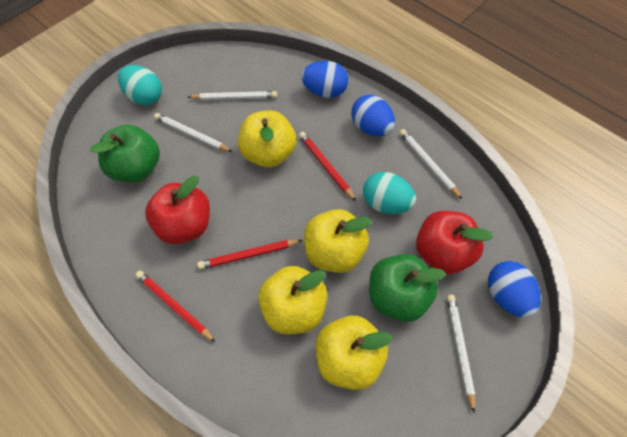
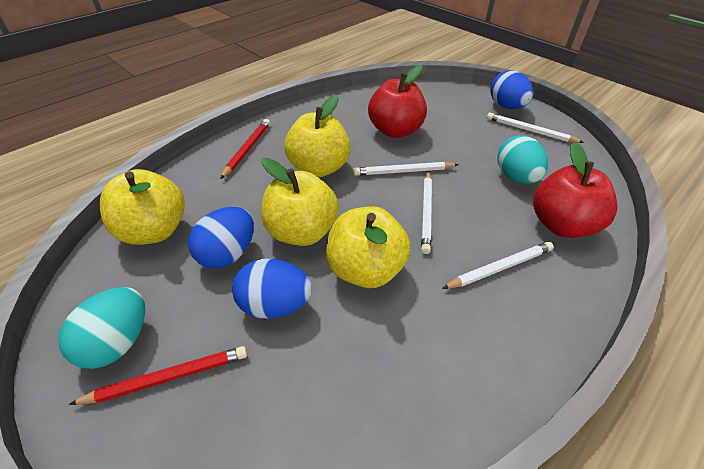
green apple: [90,125,160,182] [369,254,446,322] = 2 -> none = 0
red pencil: [136,271,215,342] [197,240,302,269] [299,132,356,201] = 3 -> [69,346,247,405] [220,119,270,179] = 2

